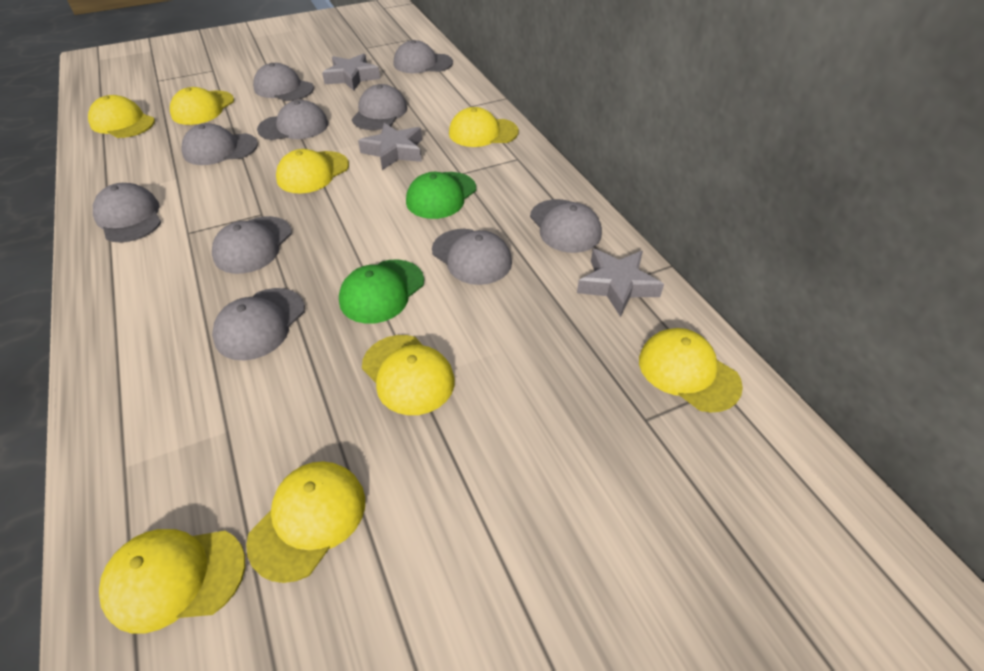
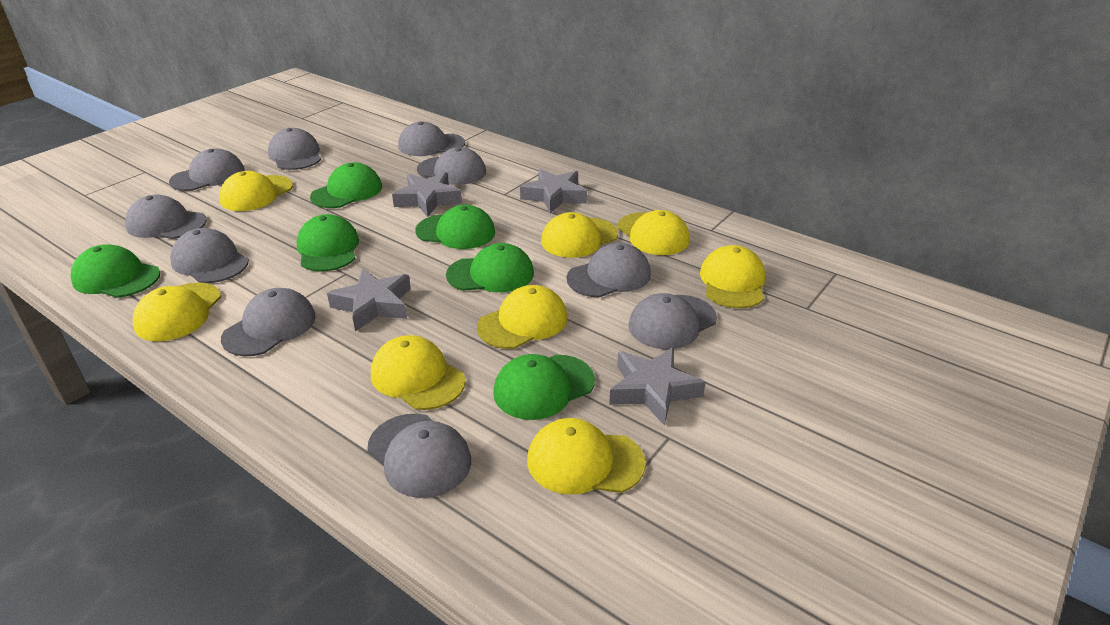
green cap: [339,260,424,324] [406,172,476,219] = 2 -> [71,244,160,298] [297,214,359,272] [310,162,382,208] [415,205,495,249] [446,243,534,292] [493,354,595,420] = 6
grey star: [322,53,380,91] [358,123,422,170] [577,249,664,317] = 3 -> [327,269,411,331] [392,172,462,217] [520,169,587,213] [609,347,706,426] = 4

